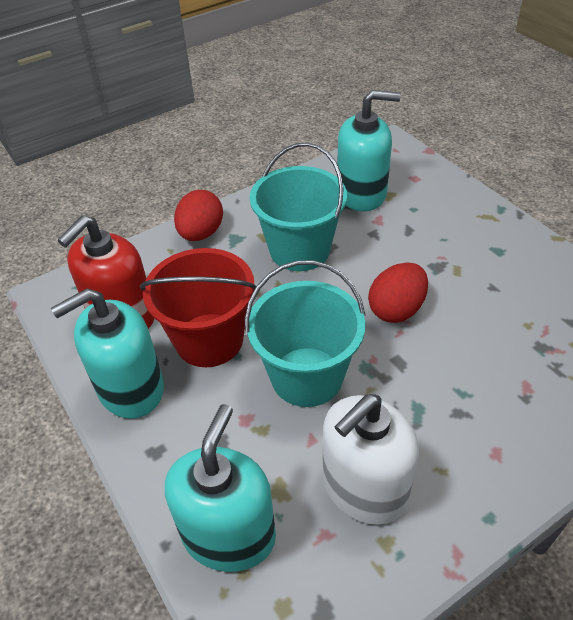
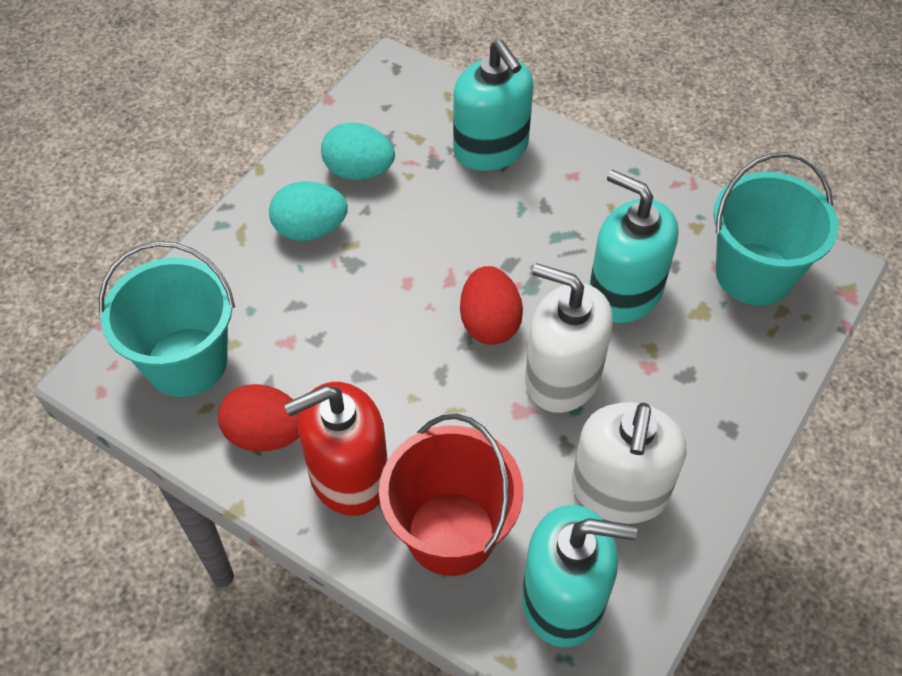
turquoise egg: none = 0 -> [269,181,348,241] [321,122,395,180] = 2
white soap dispenser: [323,394,419,525] = 1 -> [525,263,613,413] [572,402,686,524] = 2

